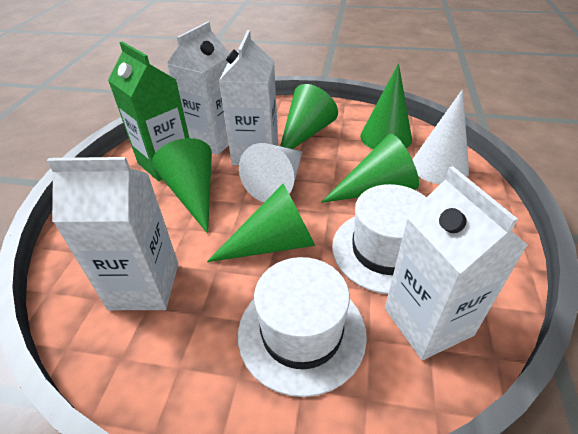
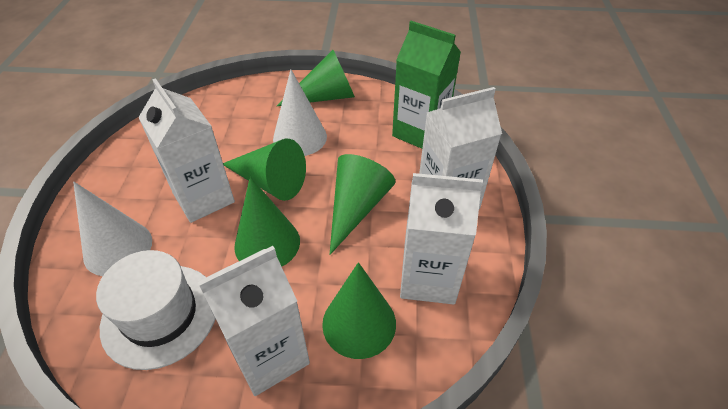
white hat: [238,257,367,397] [332,184,426,294] = 2 -> [96,250,216,370] = 1

